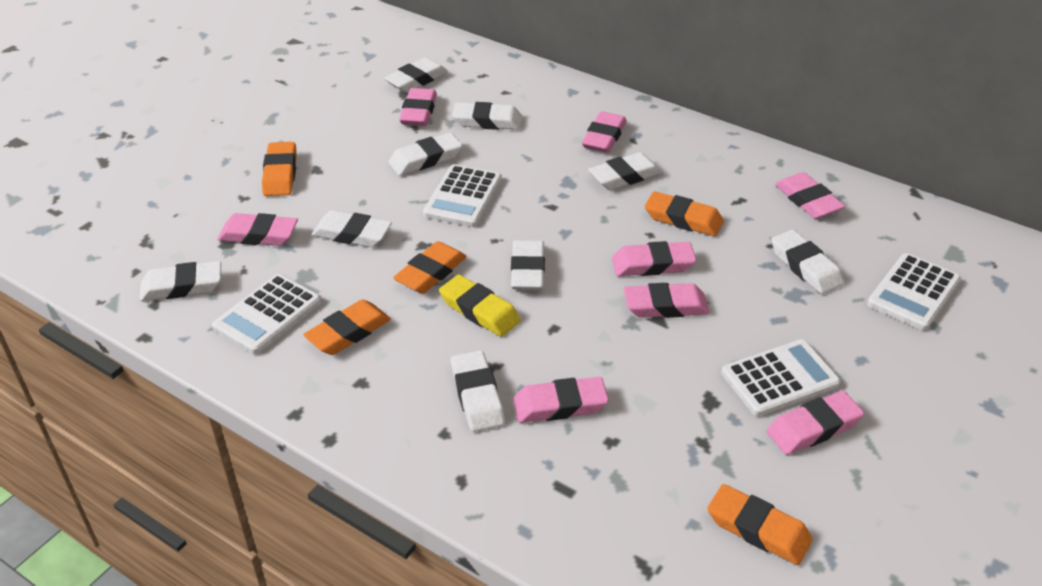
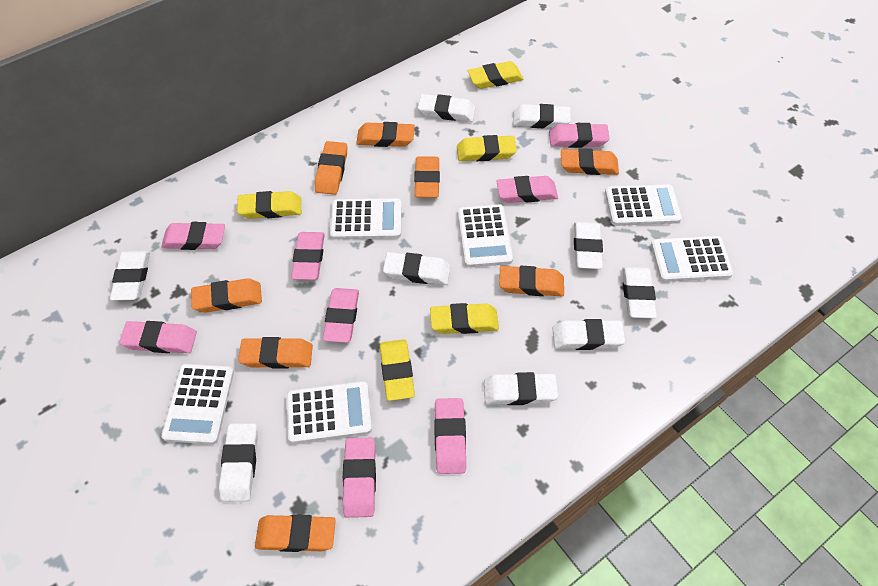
orange eraser: [262,142,297,196] [303,300,391,355] [393,241,467,294] [645,191,724,236] [707,484,813,565] = 5 -> [191,278,262,313] [238,337,313,369] [255,514,336,552] [315,141,347,195] [356,122,415,147] [414,156,440,198] [499,266,564,296] [561,148,619,175] = 8
white calculator: [212,274,322,354] [423,164,502,227] [721,339,840,416] [867,253,961,330] = 4 -> [161,364,234,444] [286,381,372,444] [330,198,401,239] [458,205,513,267] [605,184,682,226] [651,236,733,282] = 6
yellow eraser: [439,275,521,337] = 1 -> [237,191,301,219] [380,339,415,401] [430,303,499,334] [457,135,517,161] [468,61,523,89] = 5

